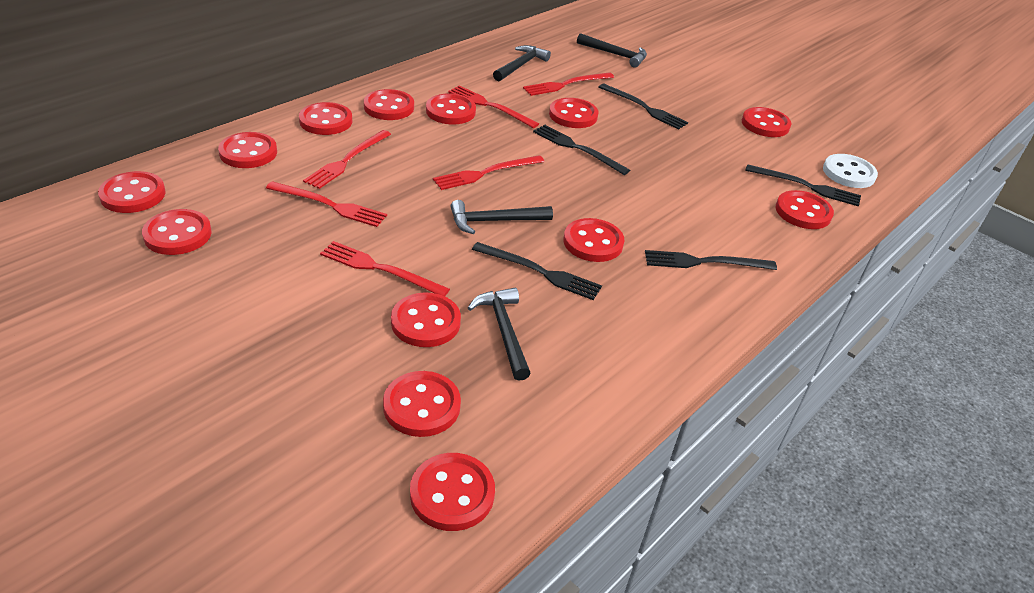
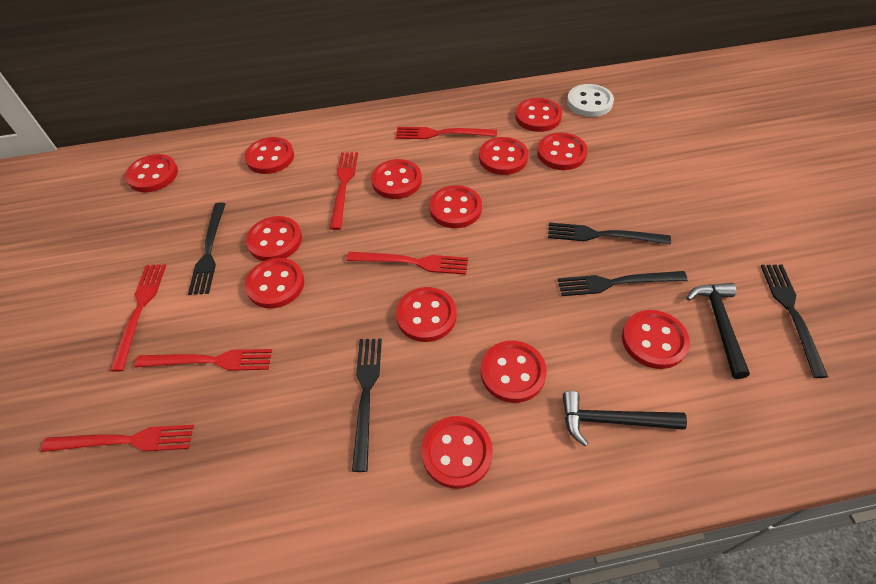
black hammer: [450,200,553,234] [468,288,531,381] [493,45,551,81] [577,33,647,68] = 4 -> [563,391,687,447] [687,283,750,379] = 2

